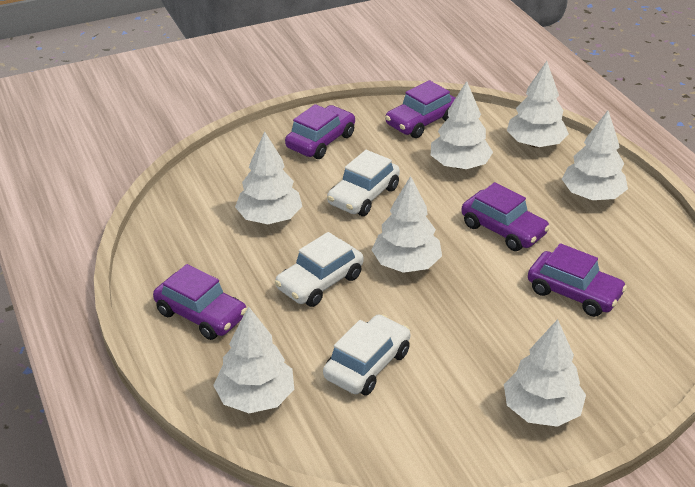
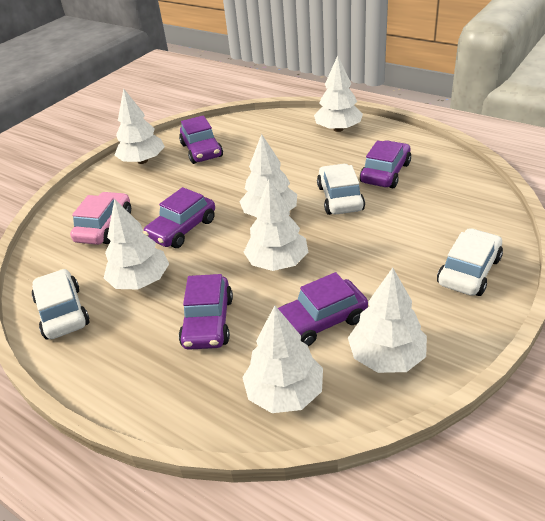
pink car: none = 0 -> [70,192,131,245] = 1

